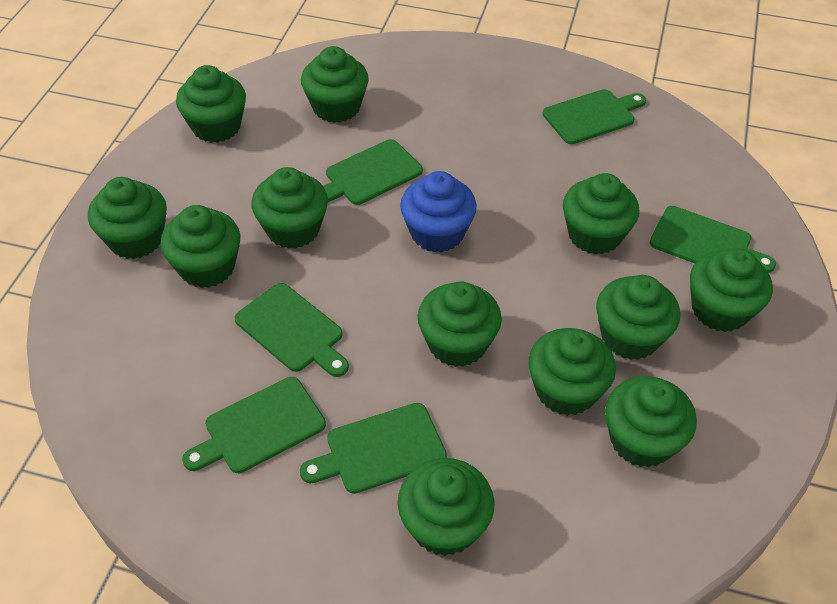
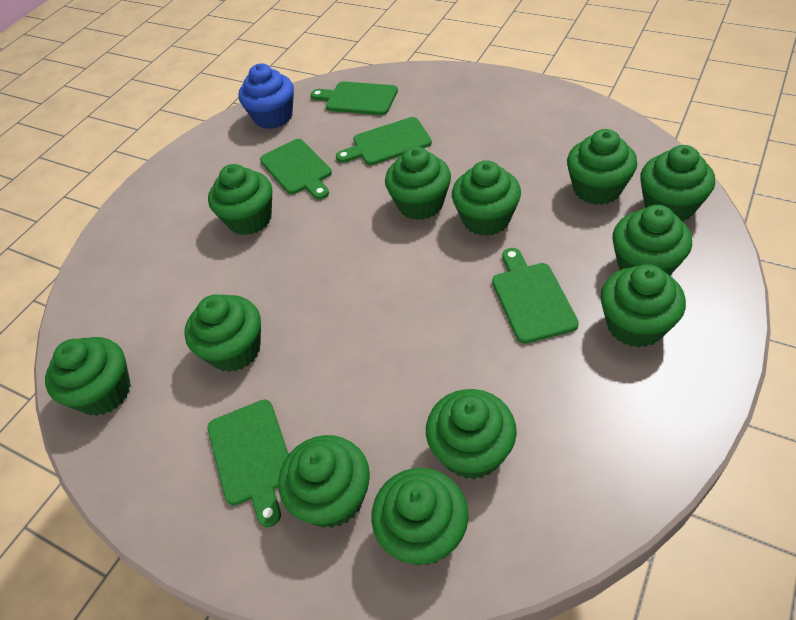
green cutting board: [182,377,326,473] [235,283,349,377] [300,403,447,494] [323,139,423,205] [542,89,646,144] [650,206,776,273] = 6 -> [208,400,289,527] [260,139,332,200] [310,82,398,115] [336,117,432,165] [492,248,579,344] = 5

